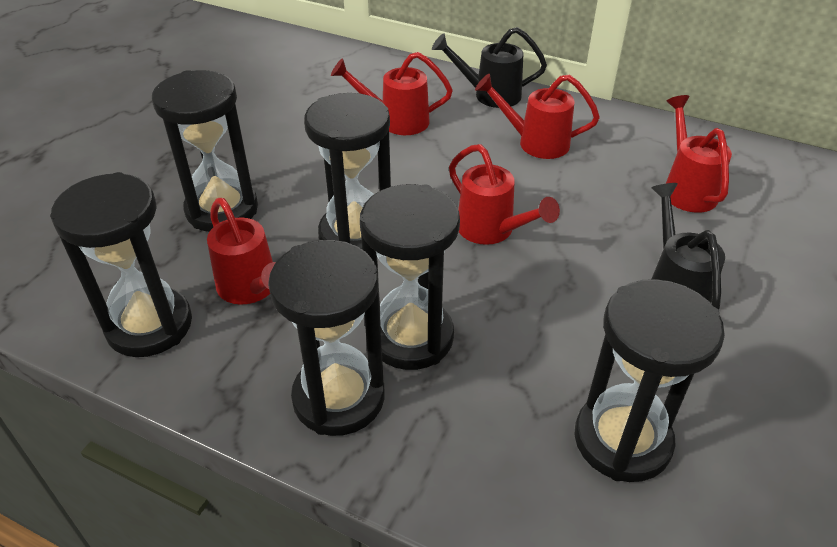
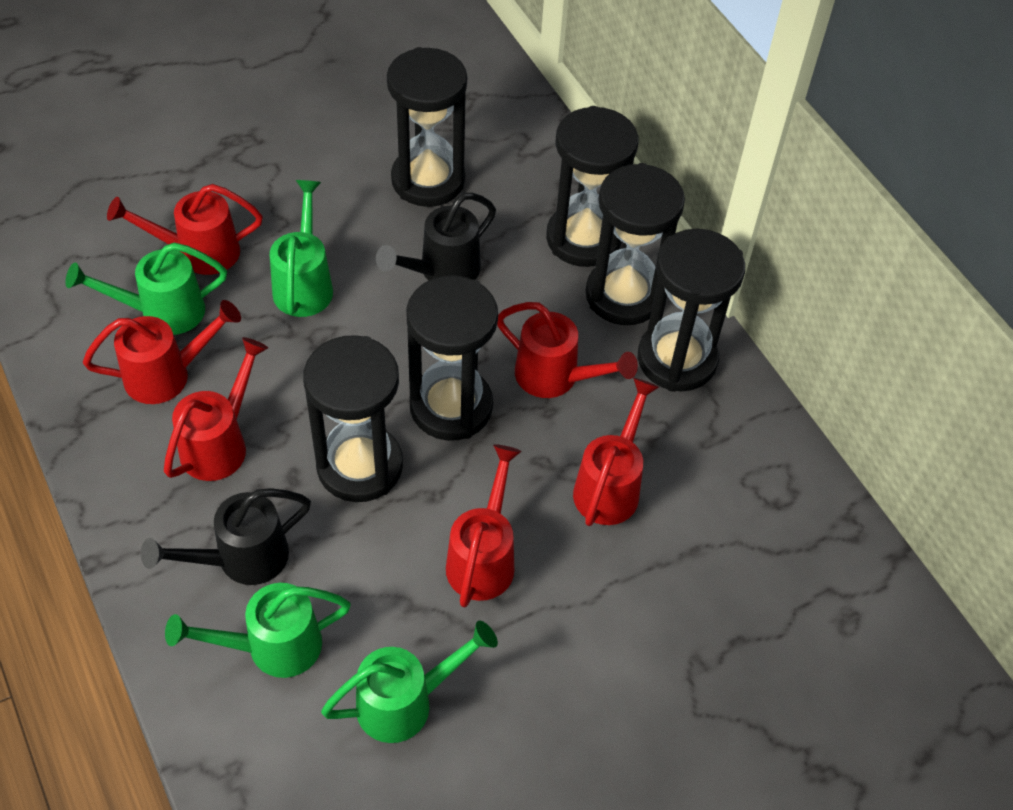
green watering can: none = 0 -> [65,243,227,335] [165,583,351,678] [270,180,333,317] [321,621,498,743] = 4
red watering can: [207,198,276,304] [331,52,453,135] [449,144,560,245] [475,74,600,159] [666,95,732,213] = 5 -> [83,300,241,404] [107,184,263,275] [164,337,268,481] [446,444,521,607] [497,302,638,398] [573,378,659,526] = 6

